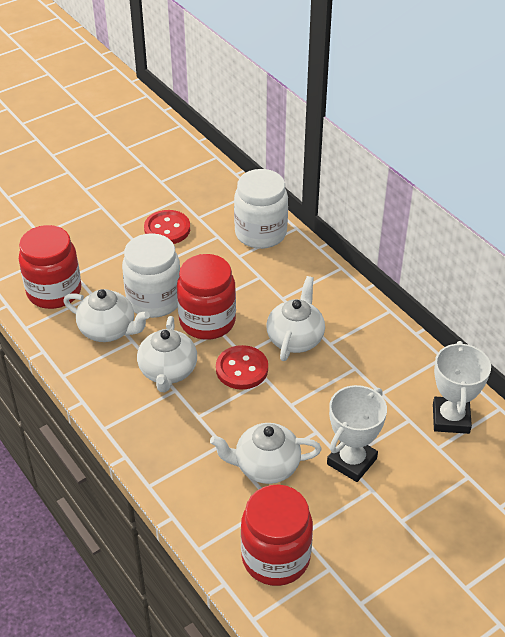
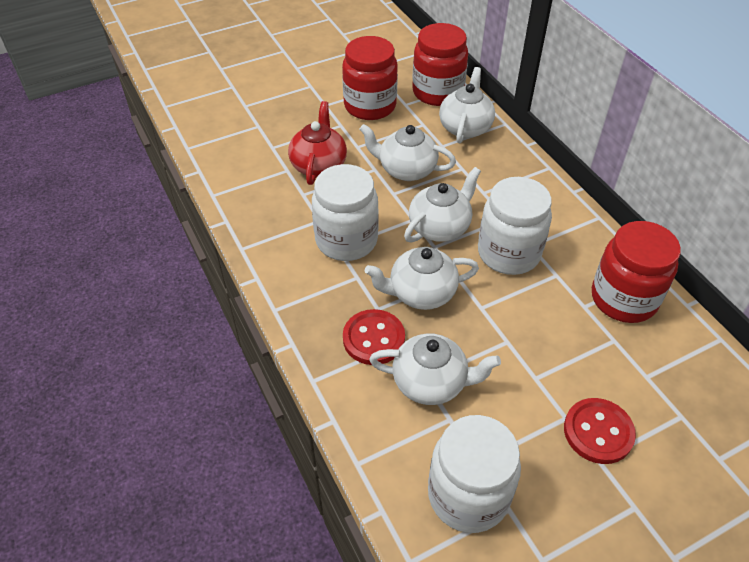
red teapot: none = 0 -> [288,101,347,185] = 1
white jar: [122,233,180,318] [234,169,288,249] = 2 -> [312,164,379,261] [428,415,521,533] [478,177,552,275] = 3
white teapot: [63,289,150,342] [137,316,197,392] [210,423,322,484] [266,276,325,361] = 4 -> [359,124,456,181] [365,247,479,310] [369,333,501,405] [404,167,481,242] [439,67,495,143] = 5
white trophy: [327,385,387,482] [433,341,491,434] = 2 -> none = 0

